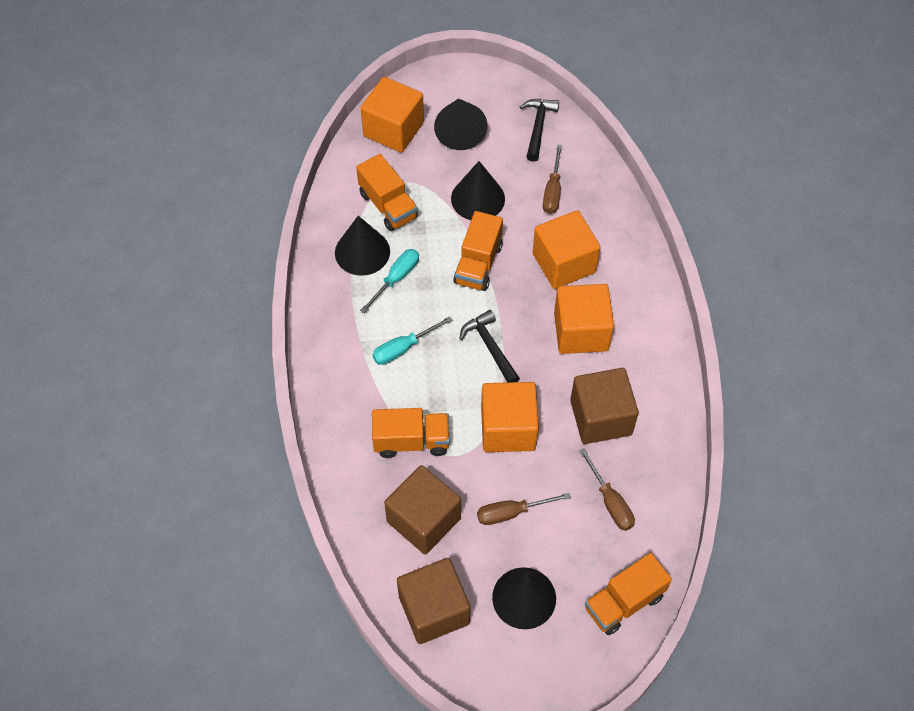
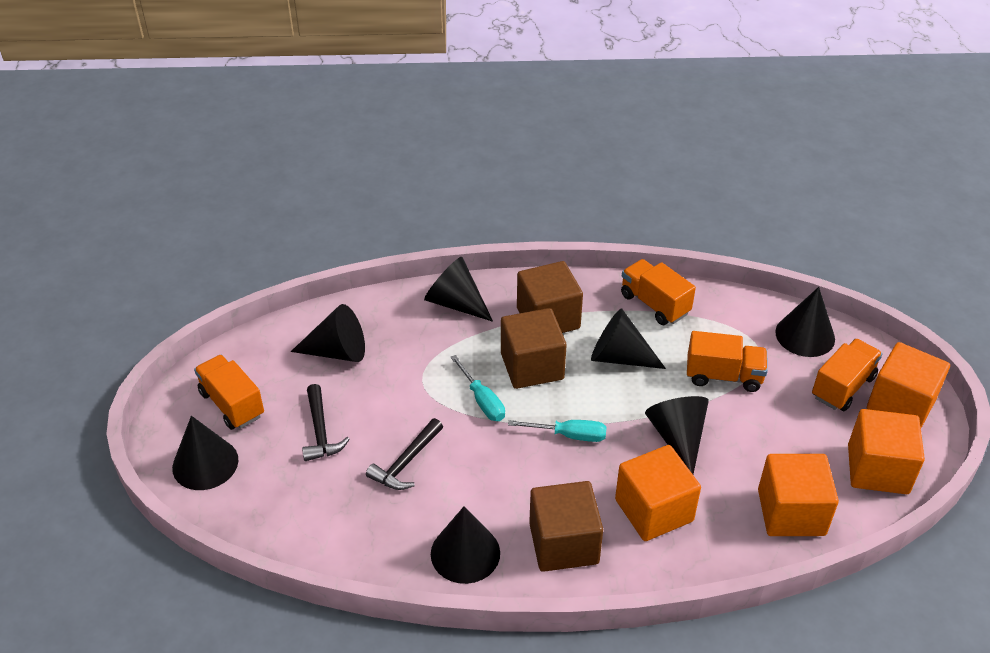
black cone: [335,216,390,276] [434,99,488,150] [451,161,505,220] [492,567,556,629] = 4 -> [172,416,238,490] [291,304,365,362] [424,257,493,322] [431,507,500,584] [591,309,666,369] [645,396,709,474] [775,287,835,357] = 7
brown screwdriver: [477,493,571,525] [543,144,562,214] [579,449,635,531] = 3 -> none = 0

